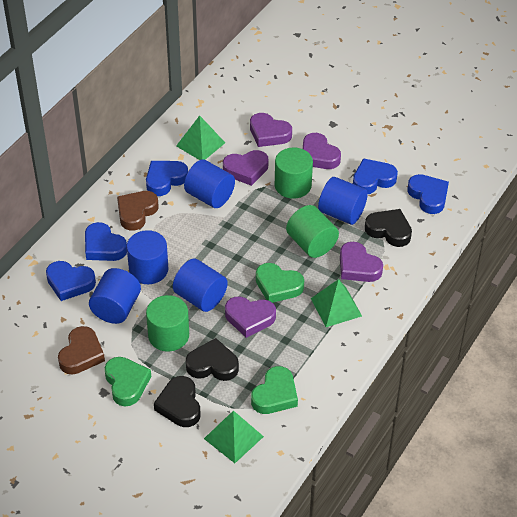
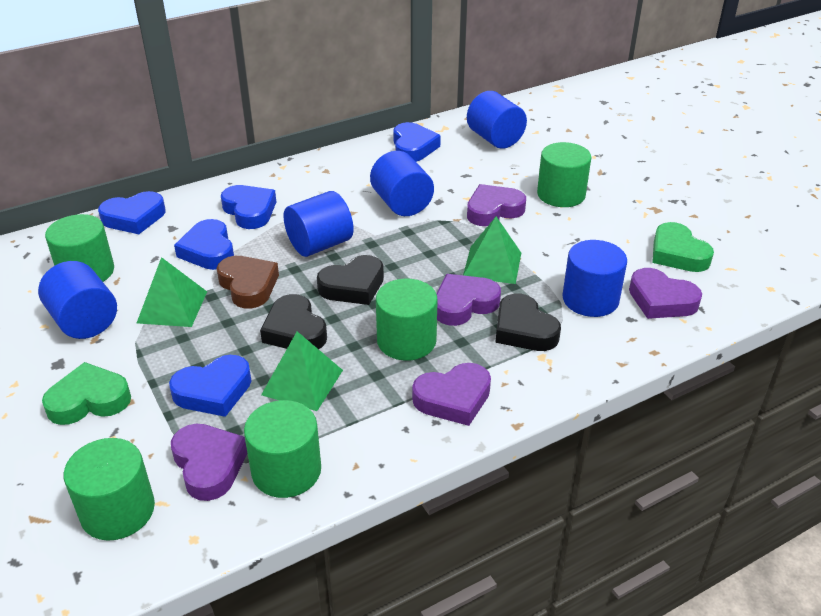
brown heart: [58,326,105,374] [117,191,158,231] = 2 -> [217,256,279,308] = 1
green cylinder: [146,295,189,352] [275,148,313,199] [286,205,339,258] = 3 -> [45,214,114,282] [63,438,155,541] [244,400,321,498] [376,279,438,361] [537,142,591,207] = 5
green heart: [105,357,151,406] [251,366,298,414] [256,263,304,303] = 3 -> [42,362,131,425] [652,222,714,272] = 2

